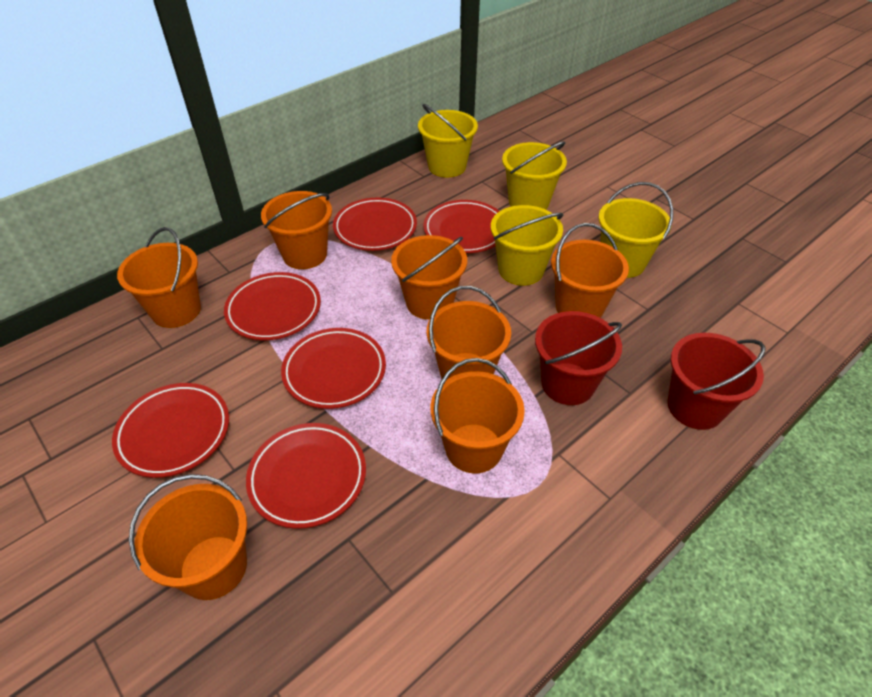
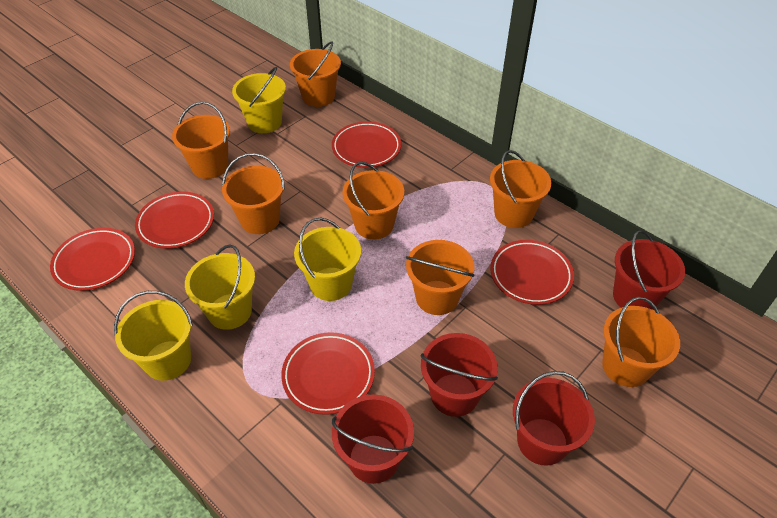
red bucket: [535,311,622,405] [667,333,765,430] = 2 -> [332,394,414,484] [420,333,498,417] [513,371,595,466] [613,230,685,310] = 4
red plate: [112,383,229,478] [224,272,321,340] [246,423,366,529] [281,328,386,409] [333,197,417,251] [424,200,499,253] = 6 -> [50,228,135,291] [135,192,214,249] [281,332,375,415] [332,121,401,168] [490,240,574,305] = 5

